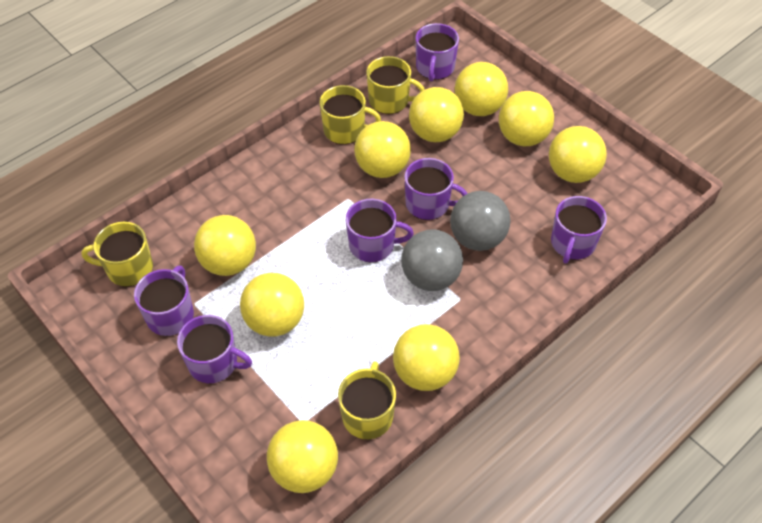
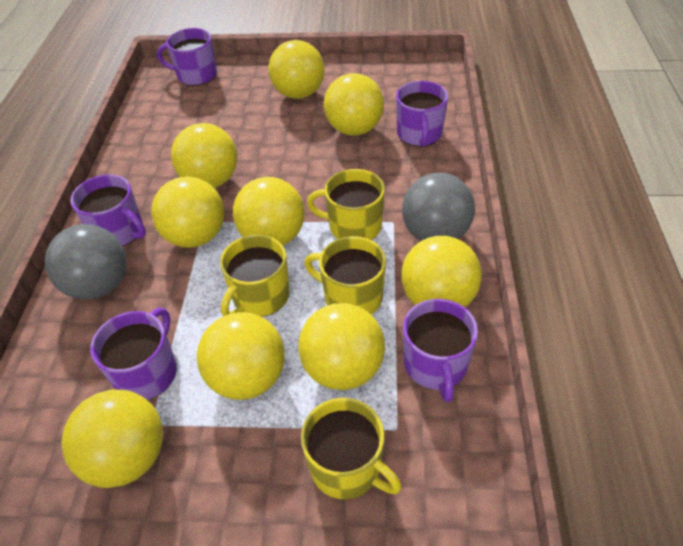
purple mug: [134,265,194,336] [177,315,252,383] [346,199,414,262] [405,158,468,220] [416,23,459,81] [551,196,607,264] = 6 -> [70,174,146,246] [90,308,177,400] [157,28,217,86] [396,81,448,147] [403,299,478,402] = 5

